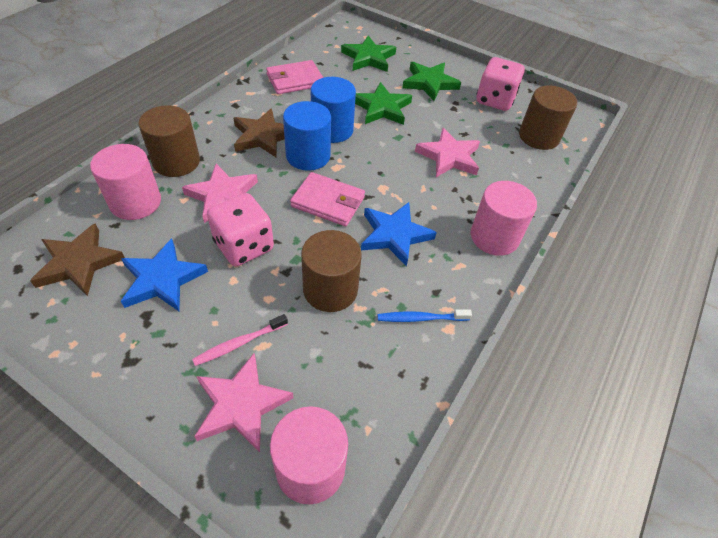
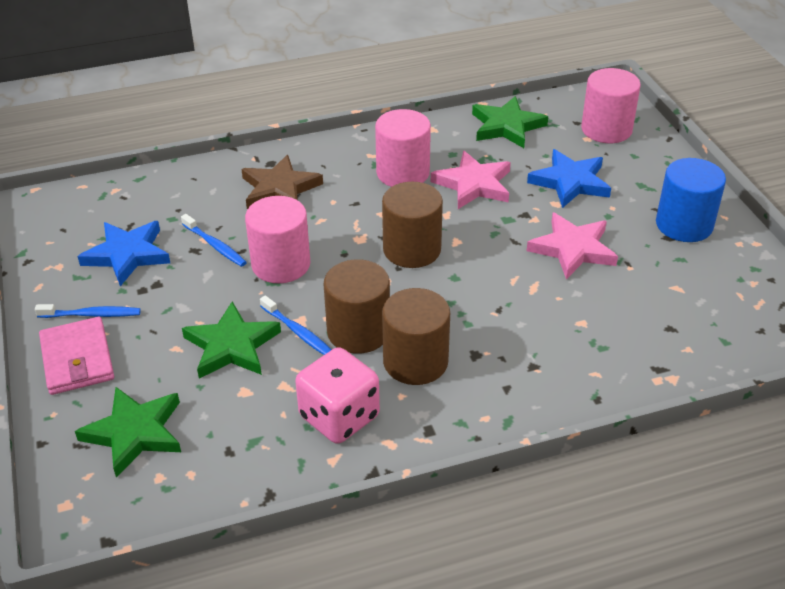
blue cylinder: [283,101,331,171] [311,77,356,143] = 2 -> [656,158,726,242] = 1
blue toothbrush: [378,309,472,322] = 1 -> [35,304,141,318] [181,214,247,267] [260,295,331,355] = 3
brown star: [30,224,125,296] [233,108,285,158] = 2 -> [241,155,323,209] = 1
pink dice: [207,193,274,266] [476,57,525,111] = 2 -> [295,347,380,444] = 1
pink star: [182,164,258,223] [194,353,293,452] [415,128,480,177] = 3 -> [431,151,511,209] [527,213,618,280] = 2
pink toothbrush: [192,314,288,366] = 1 -> none = 0
pink wallet: [266,60,323,94] [290,172,365,226] = 2 -> [39,317,114,395] = 1

